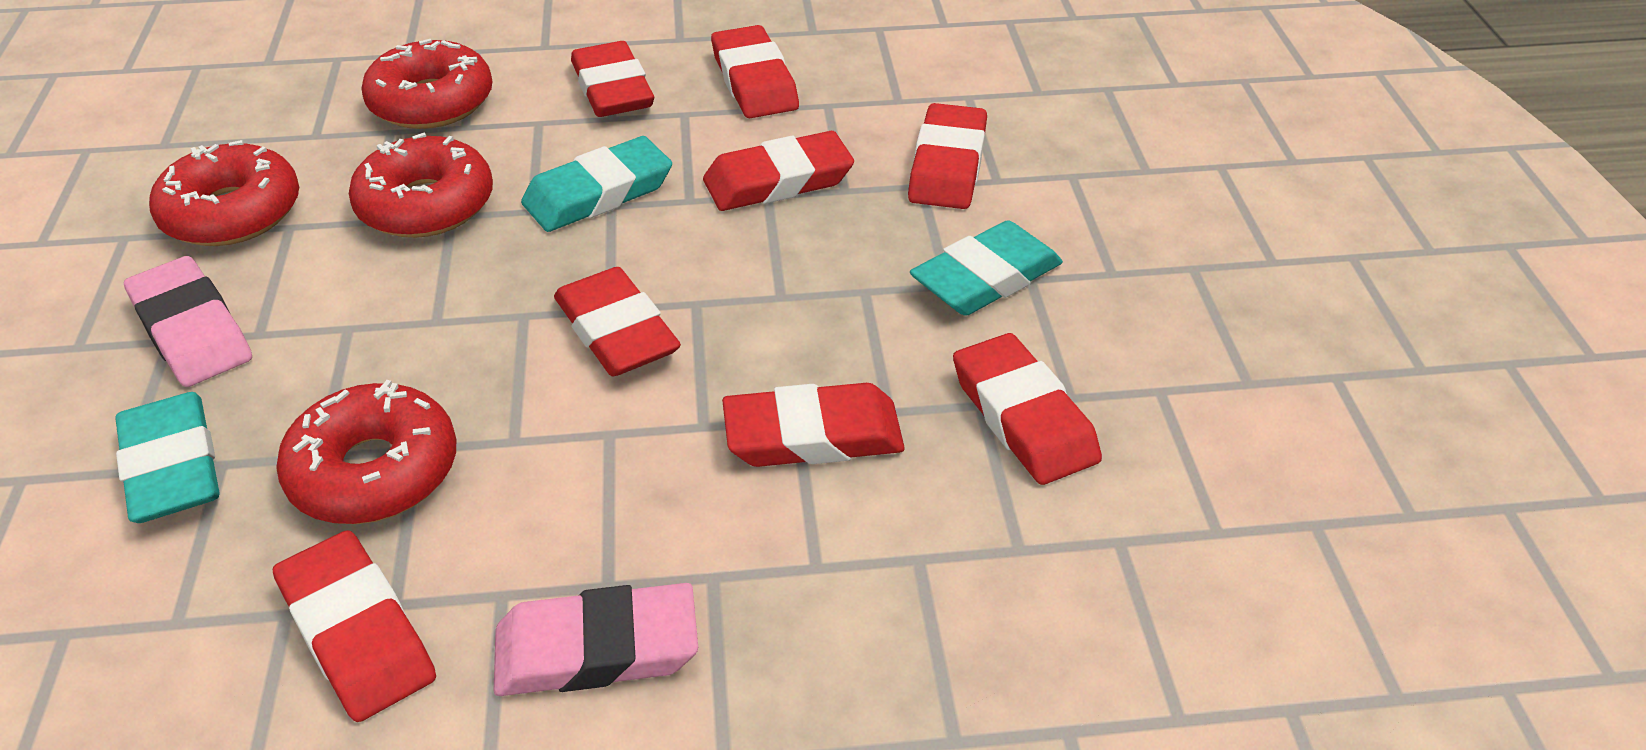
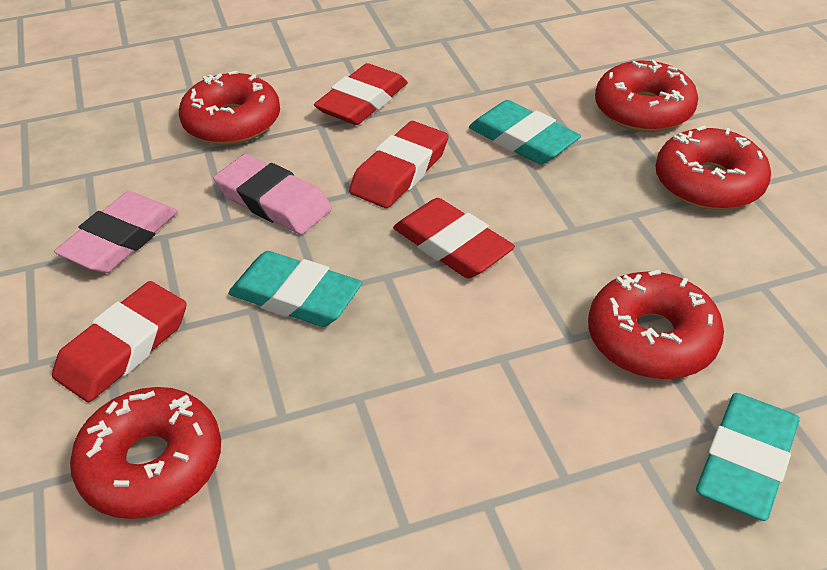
red donut: [149,140,299,246] [276,380,456,524] [349,133,493,238] [361,39,492,129] = 4 -> [70,387,221,519] [179,71,280,145] [588,270,724,379] [595,60,698,132] [656,126,771,210] = 5
red eraser: [273,530,436,722] [554,267,681,376] [571,41,654,117] [703,131,854,211] [711,25,799,118] [722,383,905,467] [908,103,987,209] [953,333,1102,485] = 8 -> [52,281,187,402] [314,63,408,125] [349,121,448,208] [393,198,515,278] = 4

